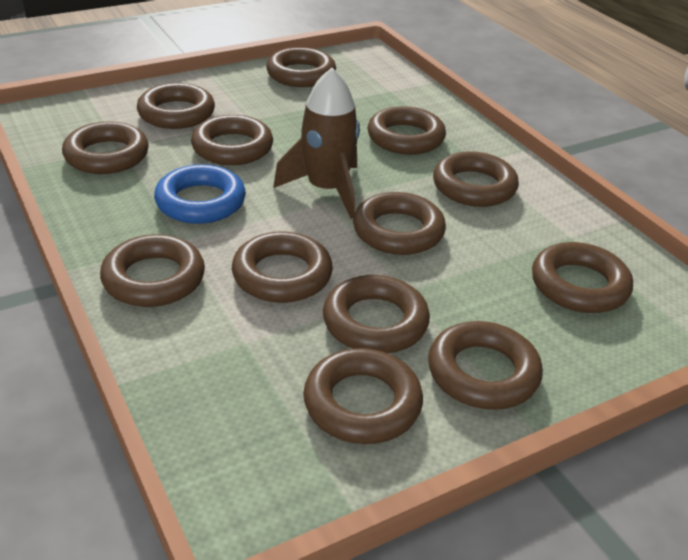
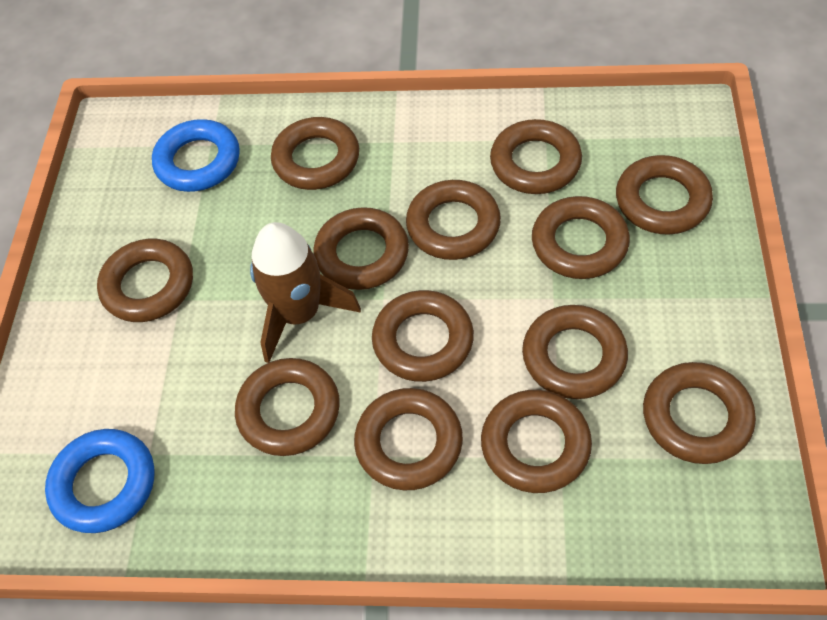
blue ring: [154,164,246,224] = 1 -> [45,429,154,533] [152,119,240,192] = 2

